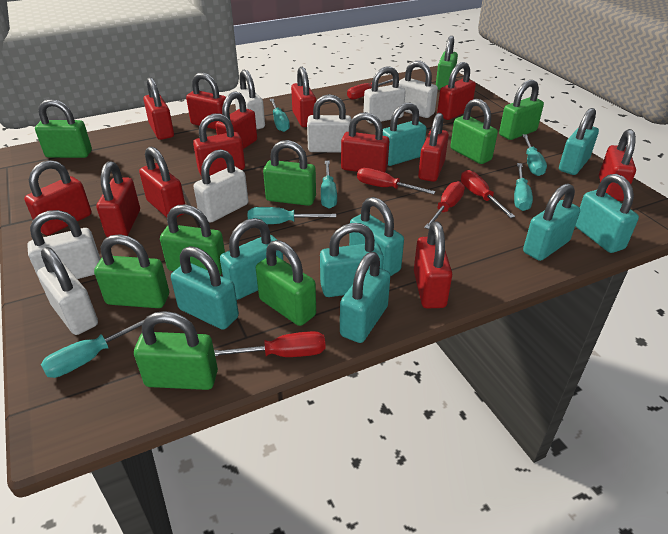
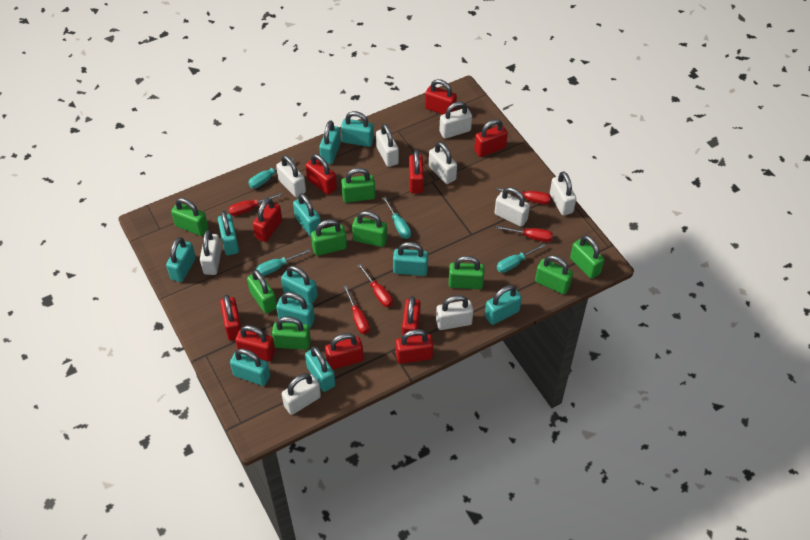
red padlock: [24,160,91,236] [96,161,140,237] [139,147,185,218] [143,77,174,140] [186,73,230,129] [193,114,245,175] [216,91,257,149] [291,67,316,127] [341,112,389,172] [414,222,452,309] [418,113,449,182] [437,62,476,120] [599,129,636,201] = 13 -> [220,295,241,341] [235,325,275,361] [253,198,282,242] [306,154,337,195] [325,333,364,370] [396,329,433,364] [402,296,421,336] [409,150,424,194] [425,79,457,114] [474,119,508,157] = 10
turquoise padlock: [171,246,239,330] [220,218,283,300] [320,223,384,297] [340,252,391,343] [349,197,404,276] [383,103,427,166] [523,183,580,261] [559,108,599,175] [575,174,639,253] = 9 -> [166,237,196,282] [218,211,239,255] [230,349,270,386] [276,292,315,328] [281,266,318,304] [293,193,321,236] [305,346,336,392] [319,120,341,164] [341,111,374,147] [393,242,428,276] [485,285,522,325] = 11
turquoise screwdriver: [41,319,145,378] [248,207,336,224] [269,99,290,132] [321,161,337,209] [514,163,533,211] [522,134,547,176] = 6 -> [248,157,294,188] [256,249,310,276] [382,197,411,239] [497,243,546,273] = 4
white padlock: [27,210,101,283] [37,247,98,335] [194,149,248,223] [234,69,265,129] [307,94,352,152] [364,66,406,123] [399,61,438,118] = 7 -> [200,230,222,275] [276,155,306,197] [282,373,321,415] [376,124,399,167] [429,142,457,184] [436,295,473,330] [439,101,472,139] [495,187,530,227] [550,171,576,216] = 9

